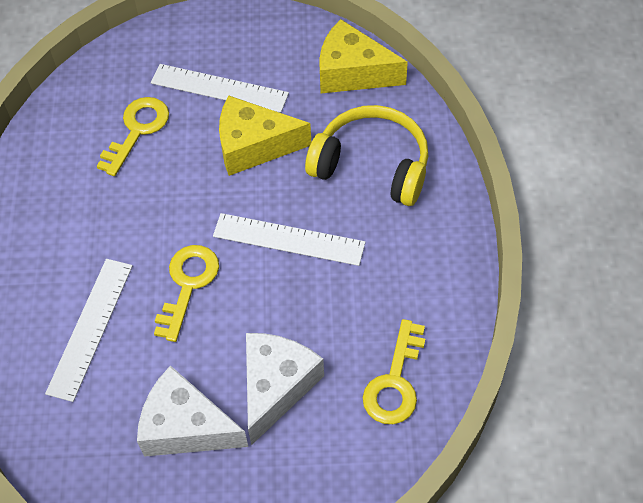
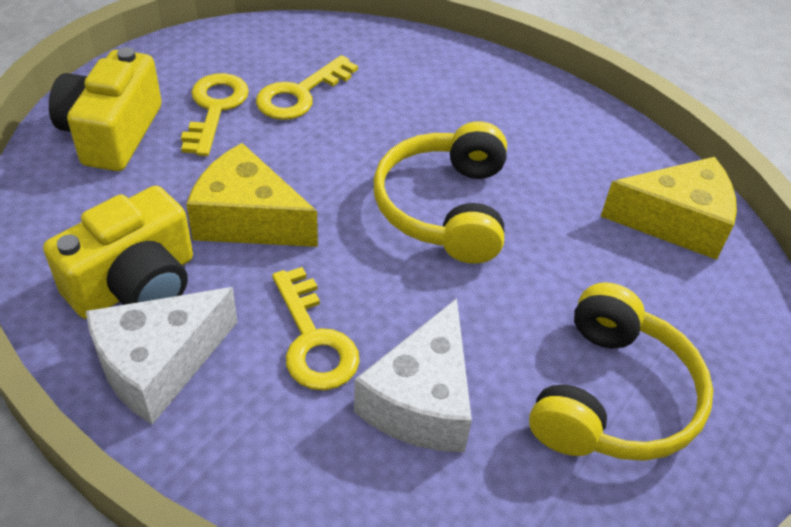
white ruler: [45,259,133,402] [151,64,289,113] [213,213,365,266] = 3 -> none = 0
yellow camera: none = 0 -> [43,186,193,319] [49,47,162,171] = 2
yellow headphones: [305,105,428,206] = 1 -> [374,121,507,264] [529,282,713,461] = 2

